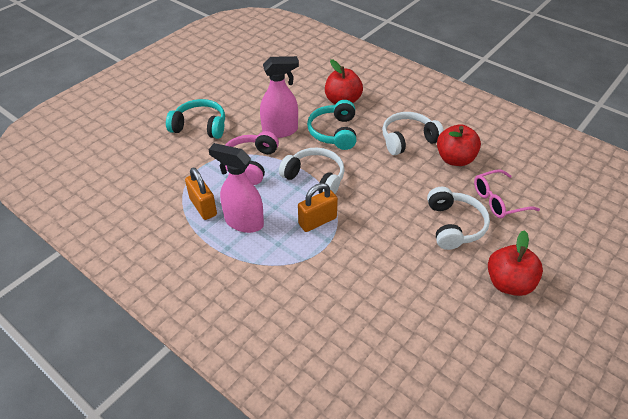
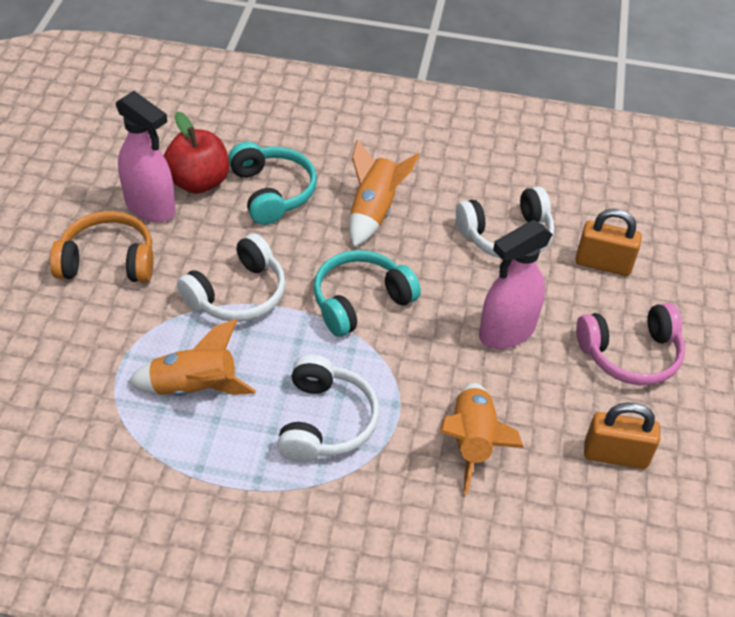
orange headphones: none = 0 -> [50,211,153,283] = 1
orange rocket: none = 0 -> [128,319,256,396] [349,139,420,247] [440,383,524,494] = 3
pink glasses: [474,169,540,218] = 1 -> none = 0
red apple: [325,59,363,104] [437,124,481,166] [488,230,543,296] = 3 -> [164,112,229,194] = 1

